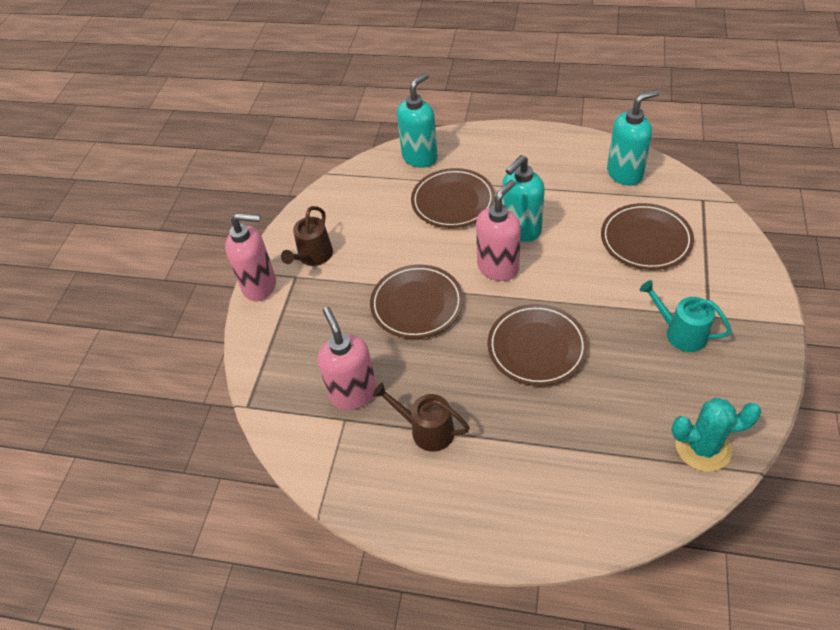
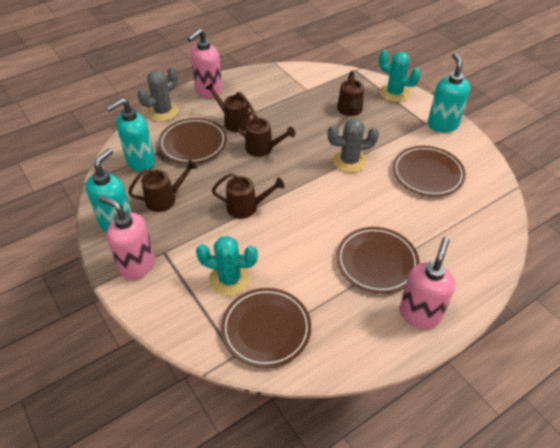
brown watering can: [281,206,333,266] [373,383,470,452] = 2 -> [128,160,198,212] [205,82,255,132] [212,173,284,219] [235,111,295,157] [337,70,364,116] = 5
grey cactus: none = 0 -> [138,67,179,121] [328,118,379,173] = 2
turquoise cactus: [671,398,762,472] = 1 -> [196,236,258,296] [379,50,421,102] = 2
turquoise watering can: [640,280,732,352] = 1 -> none = 0

